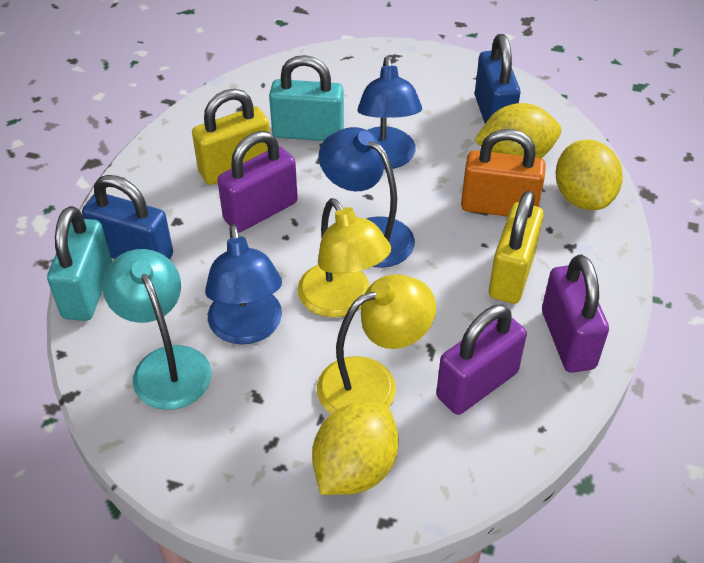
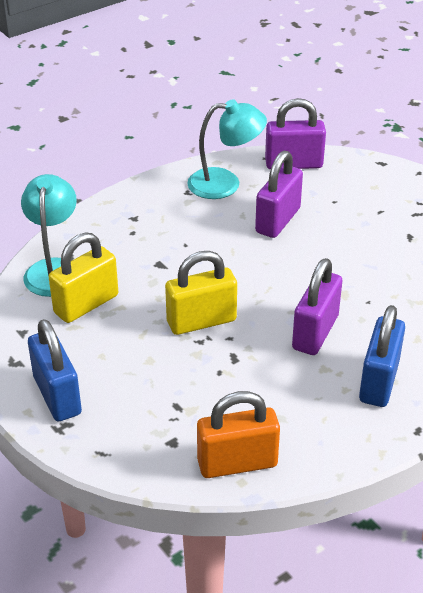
blue lamp: [205,224,282,345] [319,127,415,268] [358,57,422,169] = 3 -> none = 0
turquoise lamp: [102,249,211,410] = 1 -> [21,174,77,297] [187,99,267,199] = 2
turquoise padlock: [47,206,112,321] [269,55,344,141] = 2 -> none = 0
yellow lamp: [298,198,391,318] [317,274,436,414] = 2 -> none = 0
yellow lemon: [312,402,399,495] [475,103,561,158] [556,140,623,210] = 3 -> none = 0

